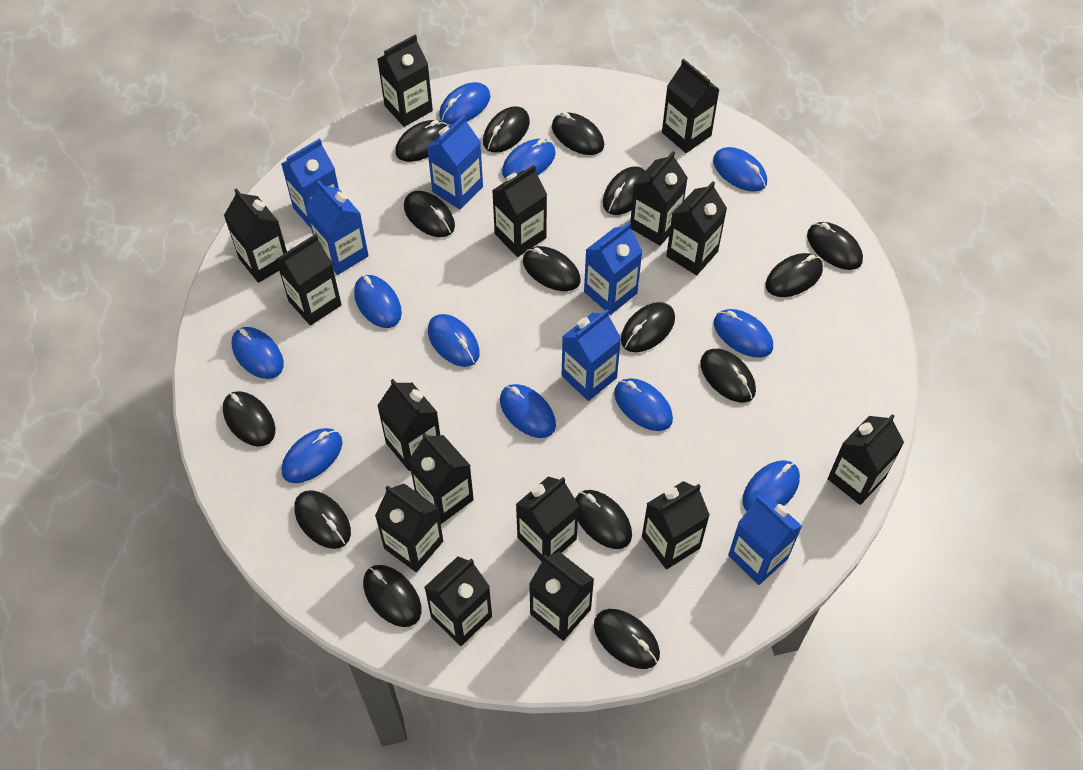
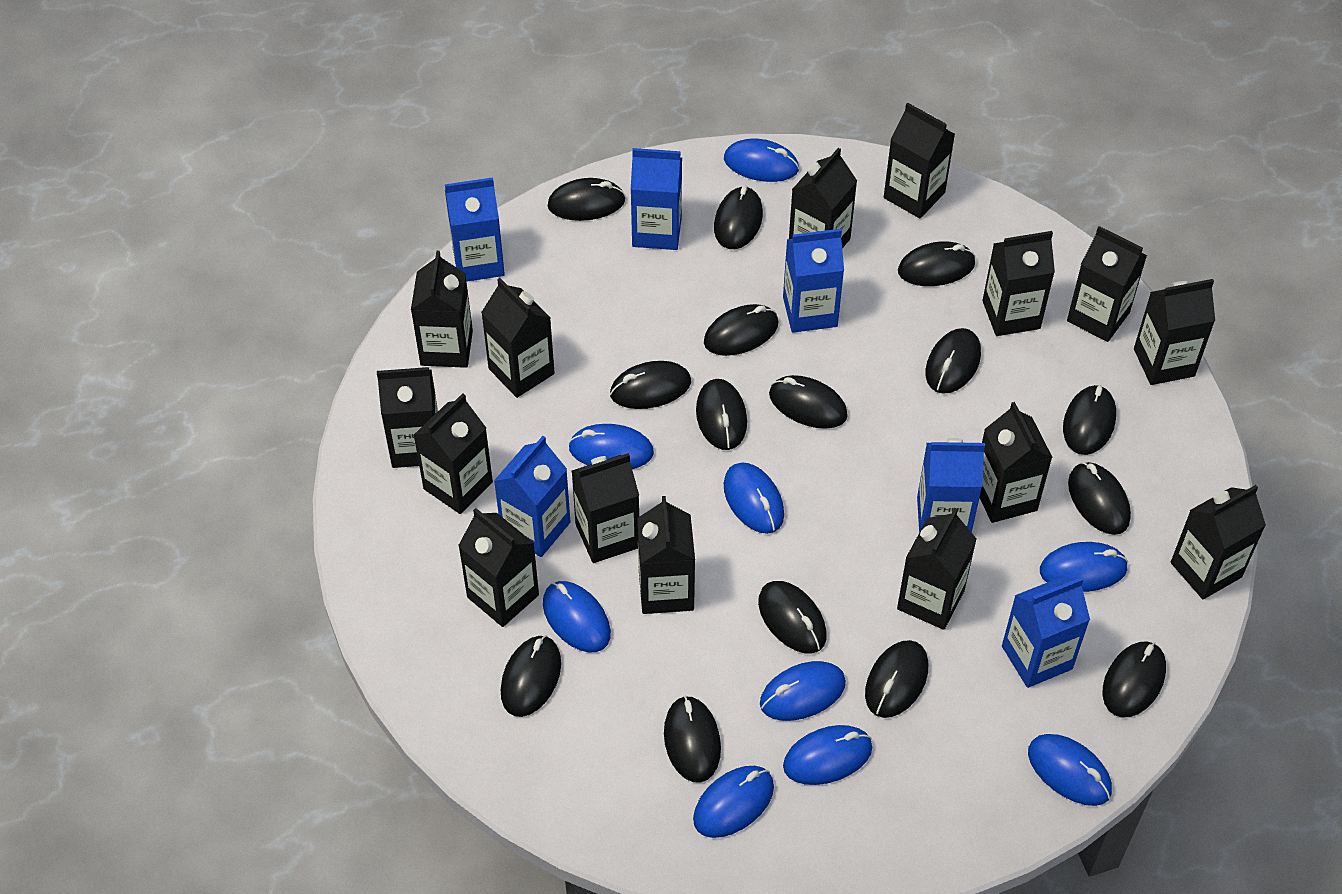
blue mouse: [232,327,284,379] [282,428,342,483] [354,275,402,328] [428,314,480,367] [439,82,490,125] [500,384,556,438] [502,139,556,179] [614,378,673,431] [713,147,767,192] [714,309,773,358] [743,460,800,511] = 11 -> [543,581,611,652] [568,424,654,469] [693,766,774,838] [724,138,799,182] [724,462,784,534] [760,661,846,721] [783,725,872,785] [1028,734,1112,806] [1040,542,1128,592] = 9

